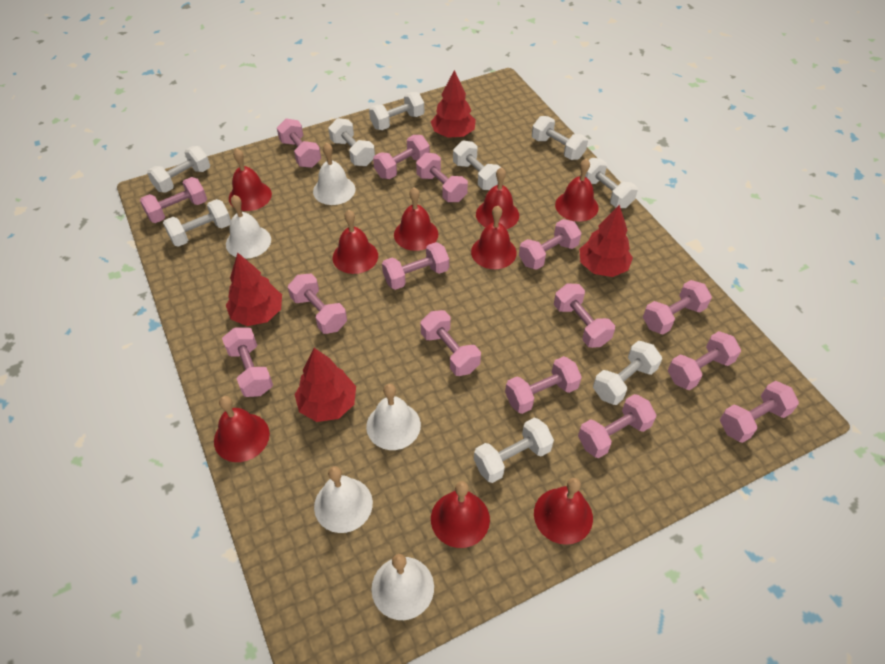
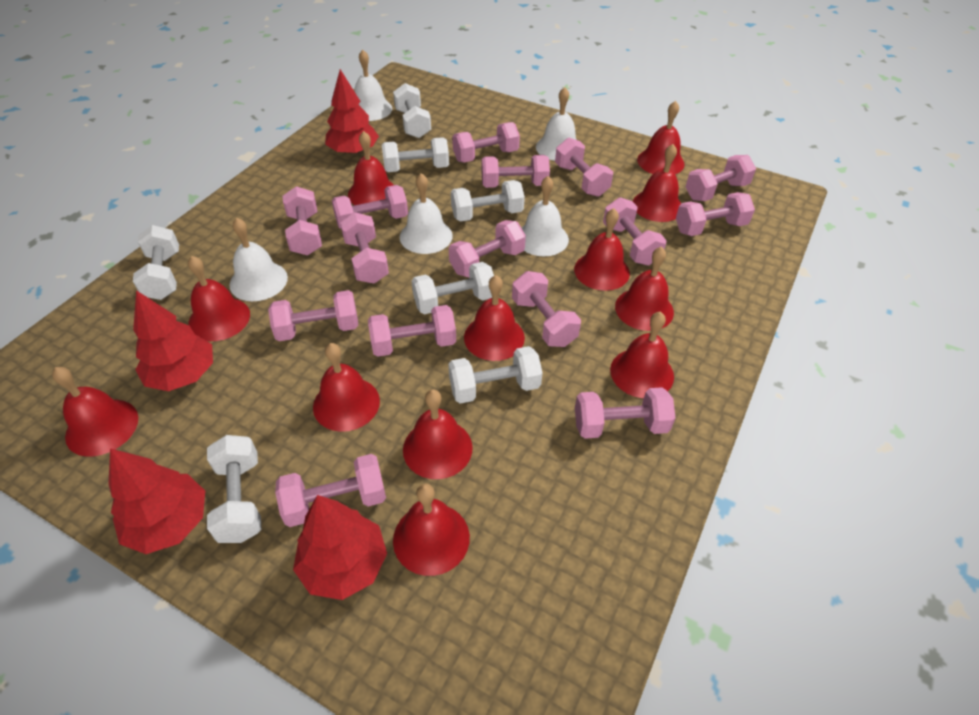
red bell: [214,396,270,462] [229,148,272,211] [333,210,378,274] [394,187,438,251] [431,481,490,548] [471,205,517,269] [476,167,519,229] [534,478,593,545] [555,159,599,221] = 9 -> [52,367,138,457] [188,256,250,341] [313,343,380,432] [348,131,394,205] [393,483,470,576] [403,389,473,479] [464,275,525,361] [574,208,630,291] [610,311,674,398] [615,246,674,331] [633,144,681,222] [637,101,685,174] = 12
white dumbbell: [147,146,210,193] [163,199,231,247] [328,118,375,166] [369,92,424,130] [453,141,501,190] [474,418,554,483] [532,116,588,160] [585,158,638,208] [593,341,662,405] = 9 -> [133,225,179,300] [207,435,262,543] [382,137,449,172] [393,83,431,138] [412,262,494,314] [448,346,543,404] [451,180,525,222] = 7

